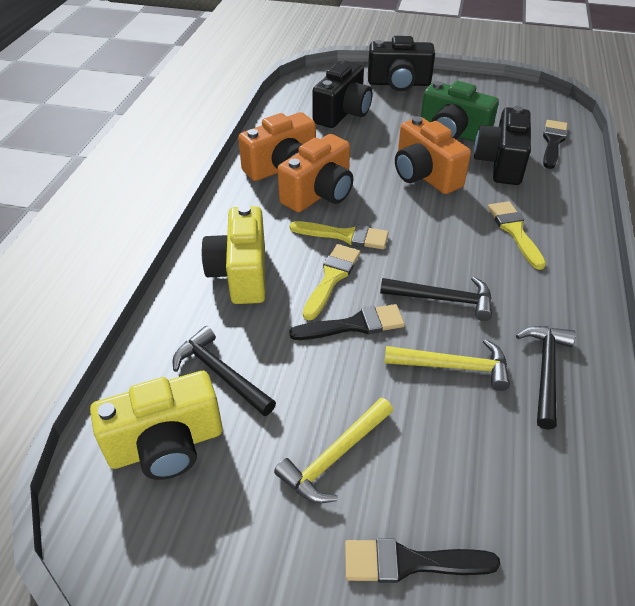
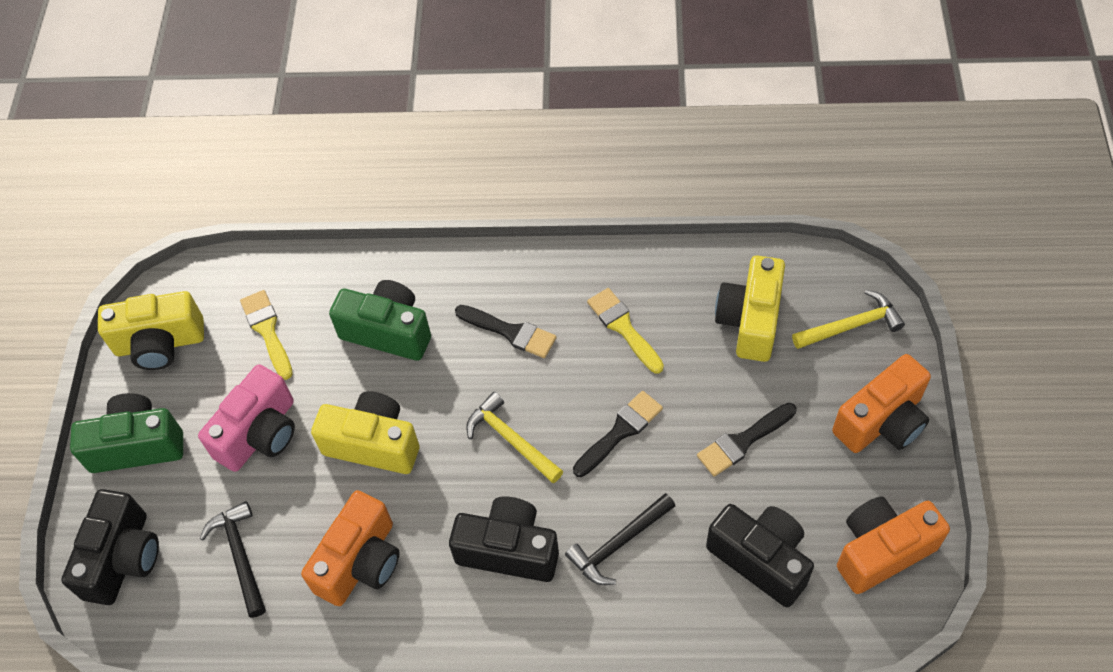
black hammer: [173,326,276,416] [380,277,492,321] [516,326,576,430] = 3 -> [200,501,266,618] [565,493,675,585] = 2
green camera: [421,81,499,142] = 1 -> [70,393,183,473] [329,280,431,361] = 2
pink camera: none = 0 -> [198,364,295,472] = 1
yellow brush: [289,221,389,249] [303,244,360,320] [488,201,546,270] = 3 -> [240,290,293,380] [587,288,664,374] = 2
yellow camera: [90,371,223,480] [202,205,266,304] = 2 -> [98,291,204,370] [311,391,419,474] [715,255,785,362] = 3

